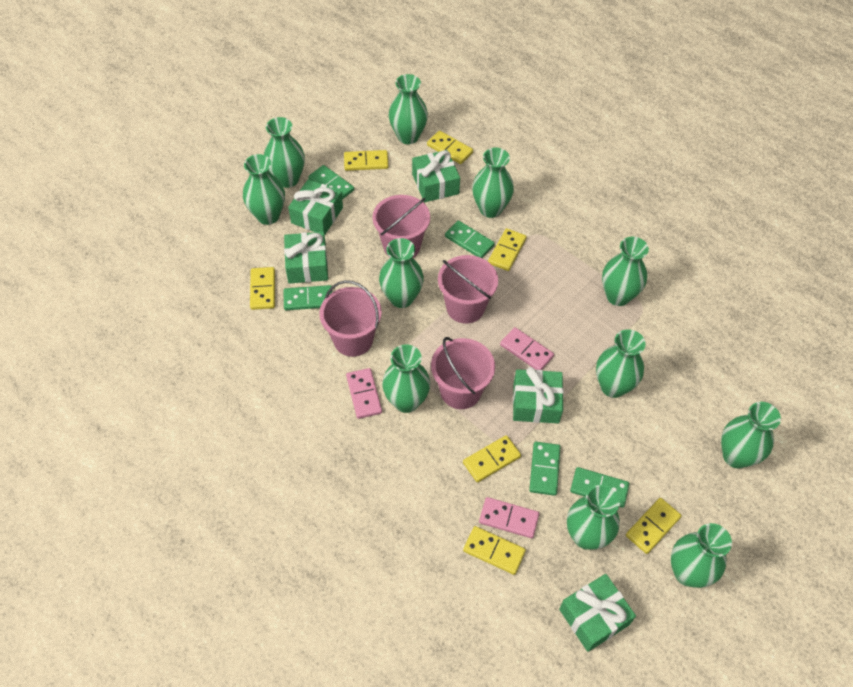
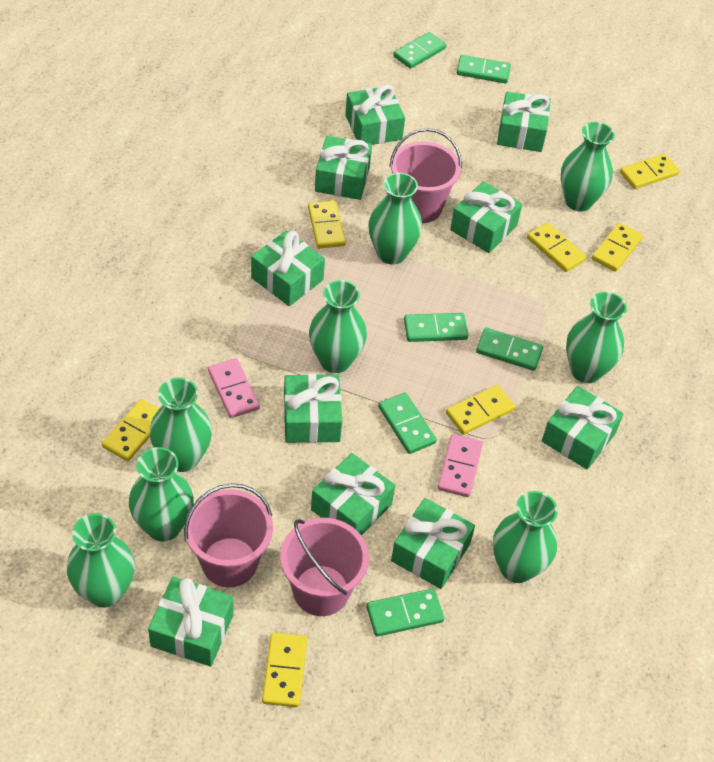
green domino: [284,285,332,310] [308,165,354,199] [445,221,495,258] [529,442,560,496] [570,467,629,508] = 5 -> [366,589,444,637] [378,393,437,454] [393,32,446,69] [404,313,468,342] [457,55,511,83] [476,328,543,371] = 6
green gift: [284,232,328,284] [288,179,343,235] [412,150,460,202] [513,367,564,423] [559,574,636,652] = 5 -> [148,577,234,667] [251,230,325,306] [284,374,342,443] [311,453,395,535] [315,136,372,200] [345,85,405,145] [391,498,475,589] [450,181,522,253] [497,92,551,152] [542,386,624,470] = 10
green vase: [243,154,285,225] [264,117,305,188] [379,238,424,308] [382,344,430,413] [389,74,428,144] [472,148,514,218] [567,485,620,550] [596,329,646,398] [602,236,649,306] [671,523,732,588] [721,402,781,468] = 11 -> [67,513,135,608] [129,447,194,542] [150,378,212,472] [309,280,367,373] [368,173,422,265] [493,491,558,583] [561,122,615,212] [566,292,627,383] = 8
pink bucket: [319,280,382,357] [372,195,430,258] [431,337,495,409] [438,255,498,324] = 4 -> [184,483,273,587] [280,518,369,616] [389,128,462,223] = 3
pink domino: [346,368,382,419] [479,497,539,538] [500,327,554,370] = 3 -> [208,358,260,418] [438,434,483,497] = 2

